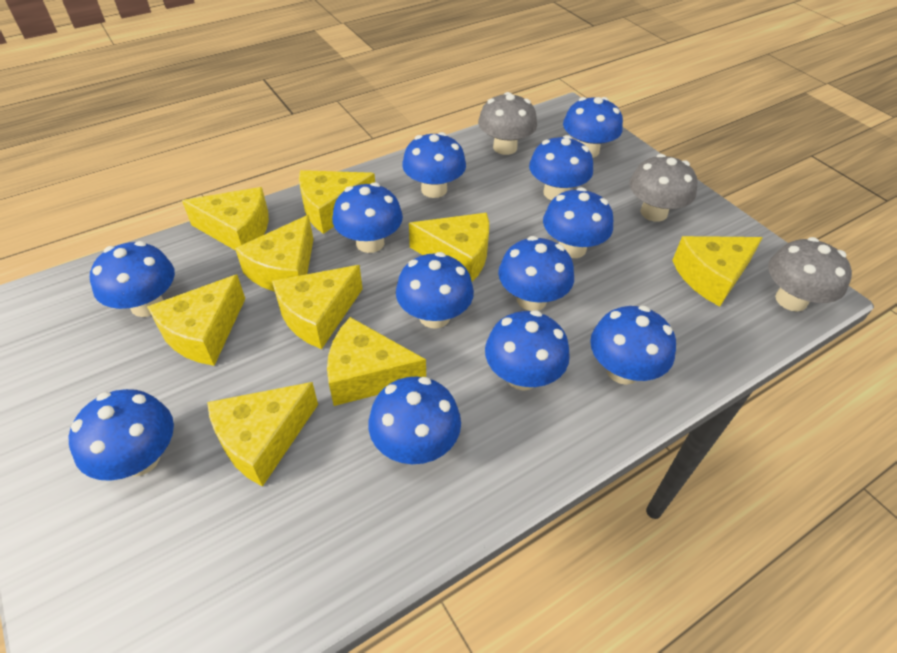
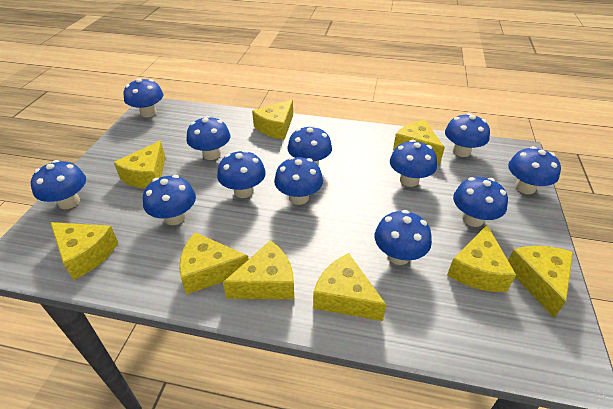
grey mushroom: [478,92,537,155] [629,154,697,222] [768,237,852,312] = 3 -> none = 0

